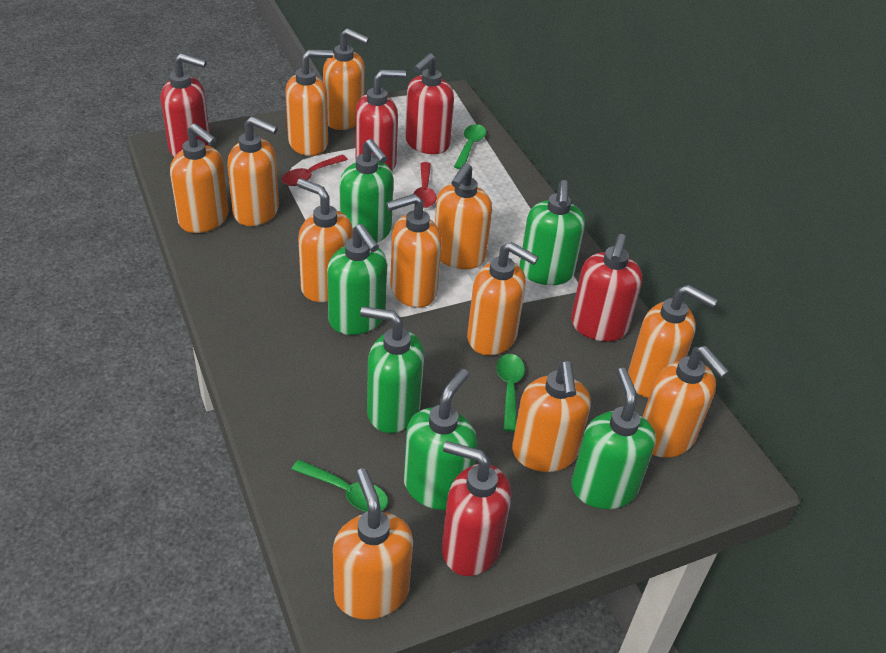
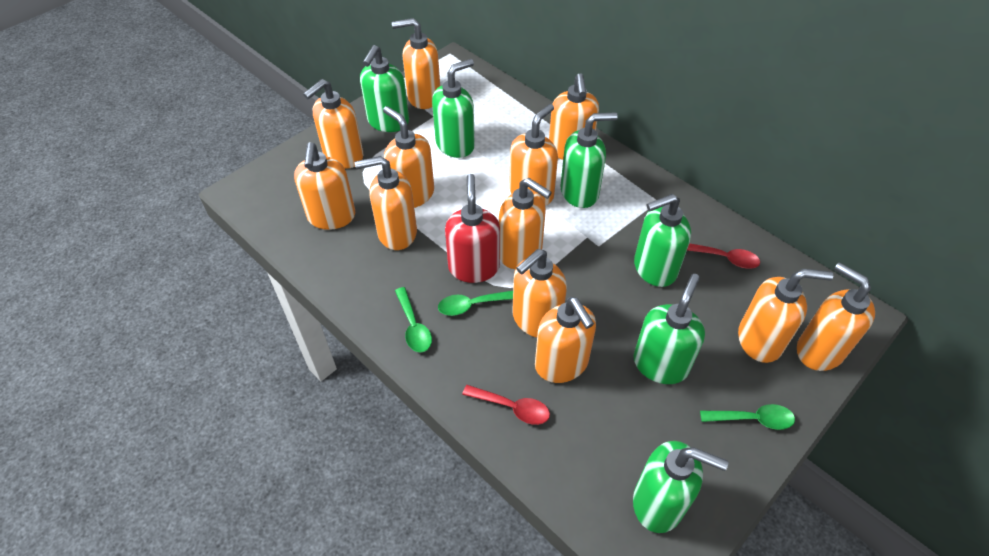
red soap dispenser: [161,53,210,157] [355,70,406,172] [405,53,454,154] [441,441,511,576] [571,234,642,342] = 5 -> [445,174,500,283] = 1

